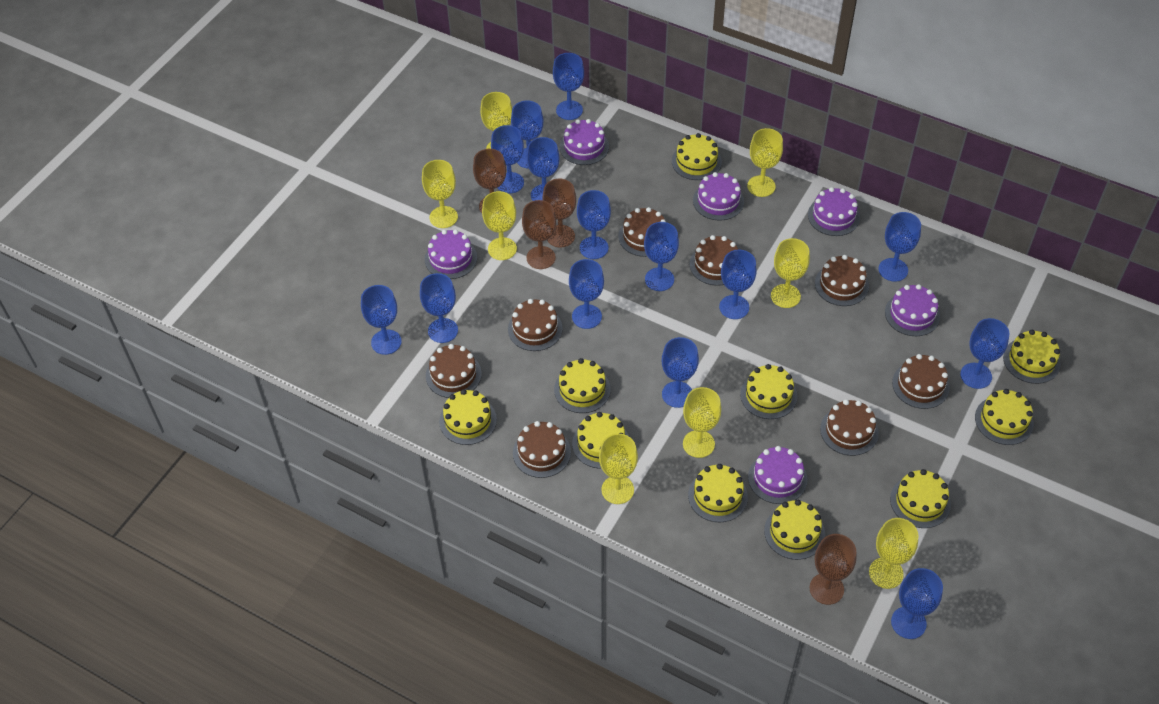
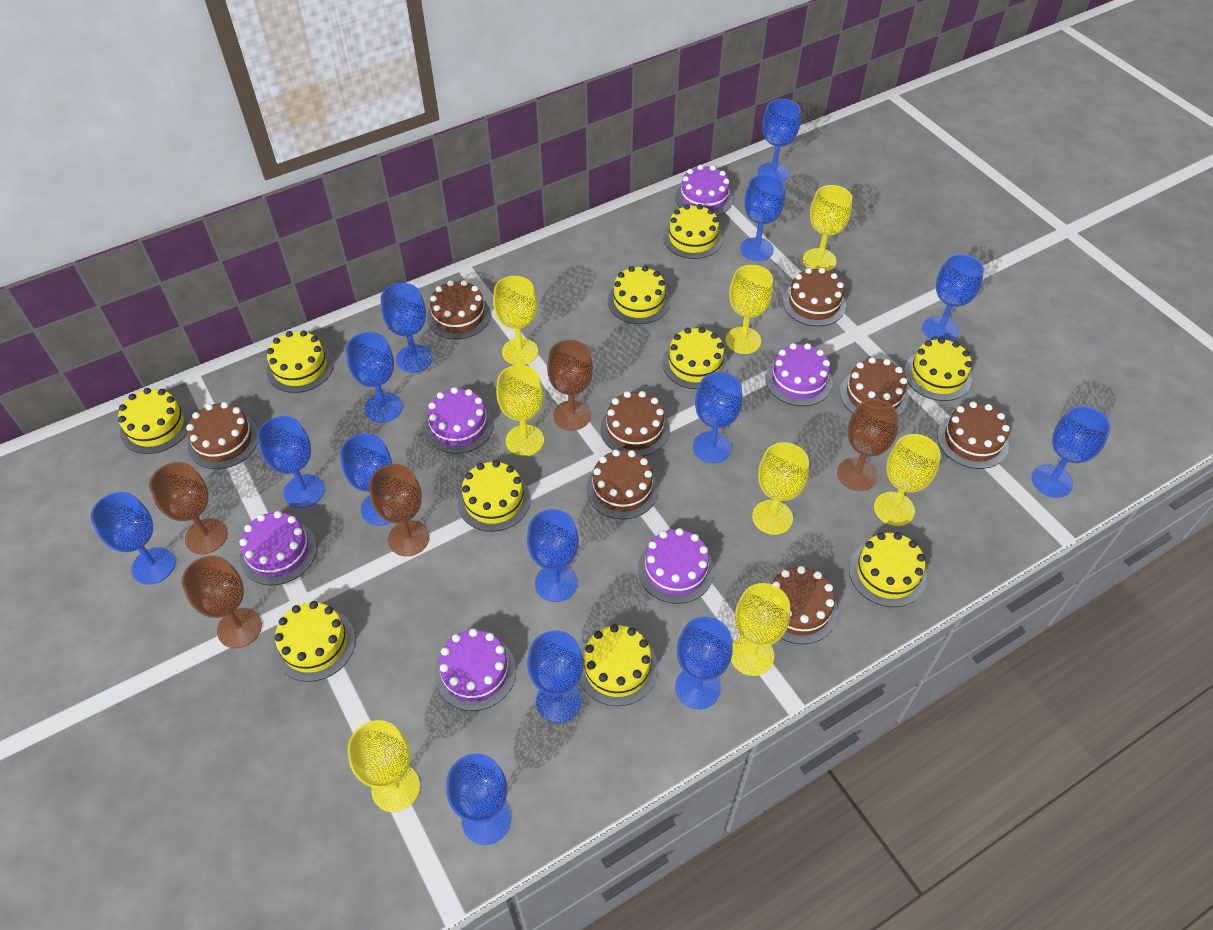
brown goblet: [473,149,506,213] [522,200,556,269] [542,179,576,247] [810,534,856,605] = 4 -> [149,462,228,554] [182,555,262,648] [369,464,430,556] [547,340,593,431] [837,399,899,491] = 5

